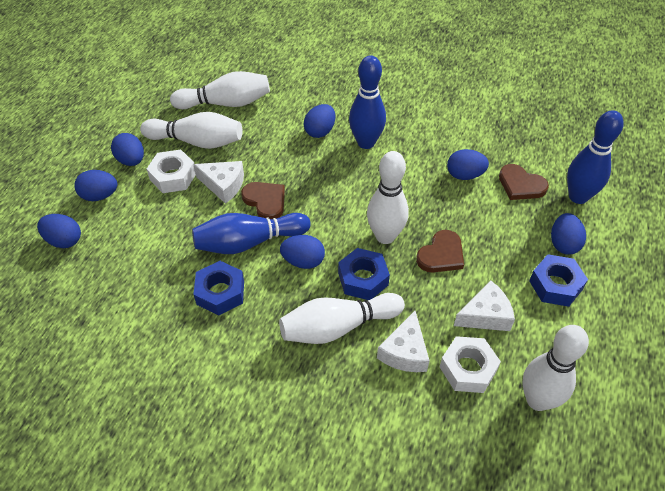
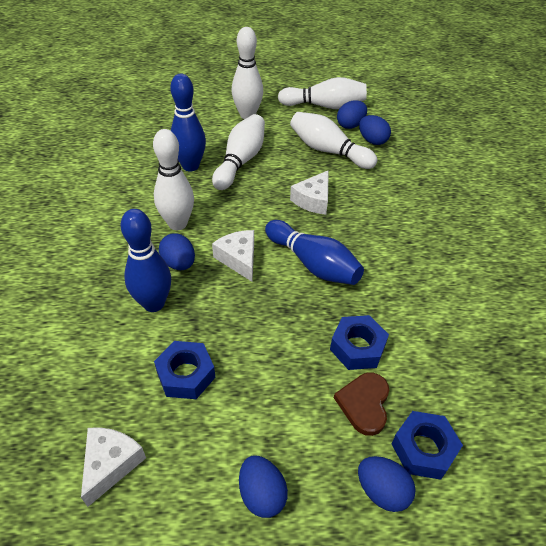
blue egg: [37,214,81,248] [74,170,117,201] [111,133,144,166] [280,235,325,269] [304,104,335,138] [447,149,489,180] [551,213,586,255] = 7 -> [159,233,195,270] [239,455,288,518] [337,100,367,129] [358,456,416,512] [359,115,391,145] = 5
brown heart: [241,182,285,219] [416,230,464,272] [499,164,549,200] = 3 -> [334,373,389,436] = 1
white nut: [147,149,196,193] [440,336,501,393] = 2 -> none = 0

